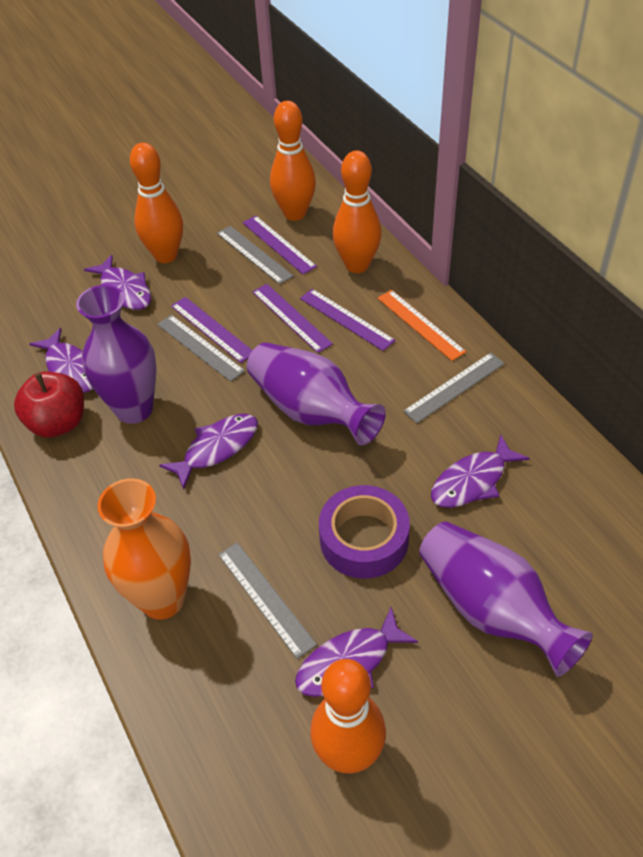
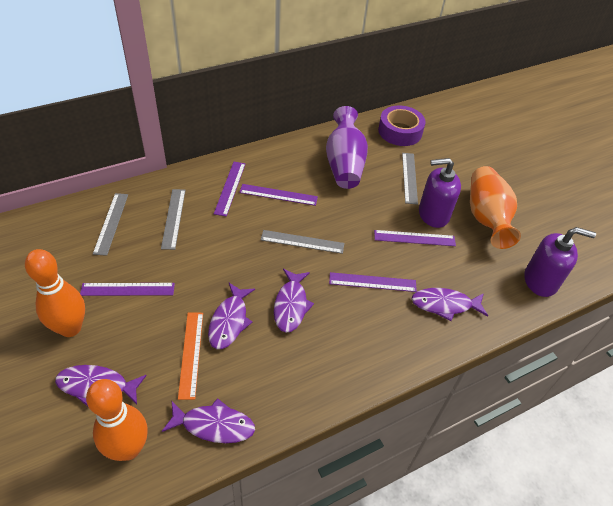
orange bowling pin: [130,143,183,263] [270,101,316,221] [310,659,386,773] [333,150,382,273] = 4 -> [25,249,85,337] [86,379,148,461] = 2
purple ruler: [171,297,253,363] [242,216,317,274] [252,284,333,353] [300,289,396,351] = 4 -> [80,283,175,296] [214,162,246,217] [239,184,318,206] [329,272,417,292] [374,230,456,246] = 5
purple soap dispenser: none = 0 -> [419,158,461,228] [524,227,596,297] = 2
purple vase: [76,285,157,424] [247,342,386,445] [419,521,593,677] = 3 -> [326,106,368,189] = 1
red apple: [14,372,84,438] = 1 -> none = 0

